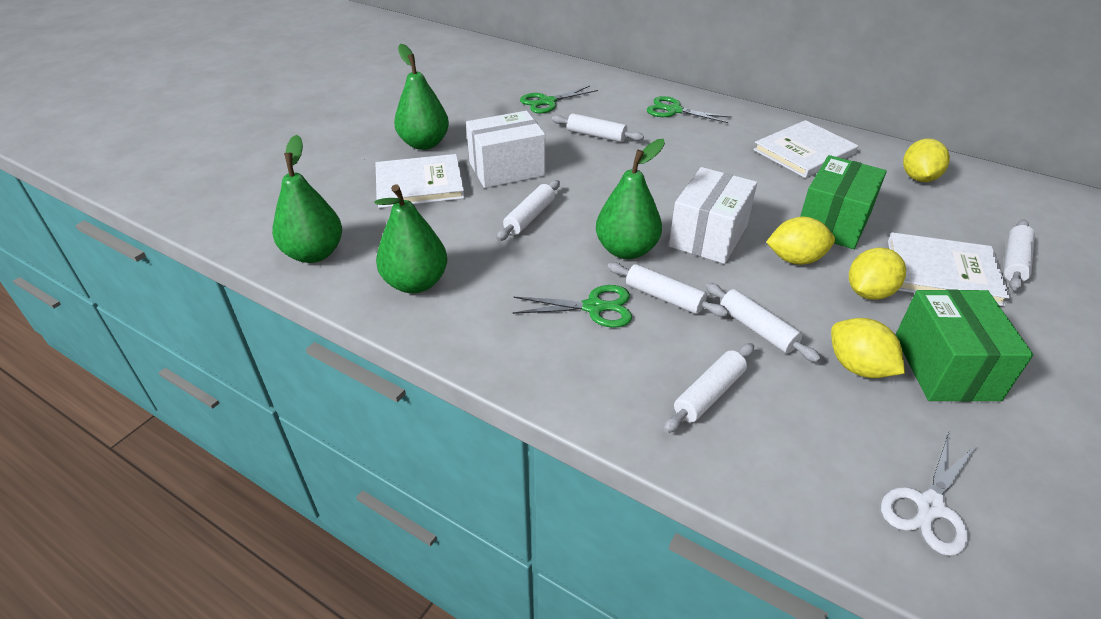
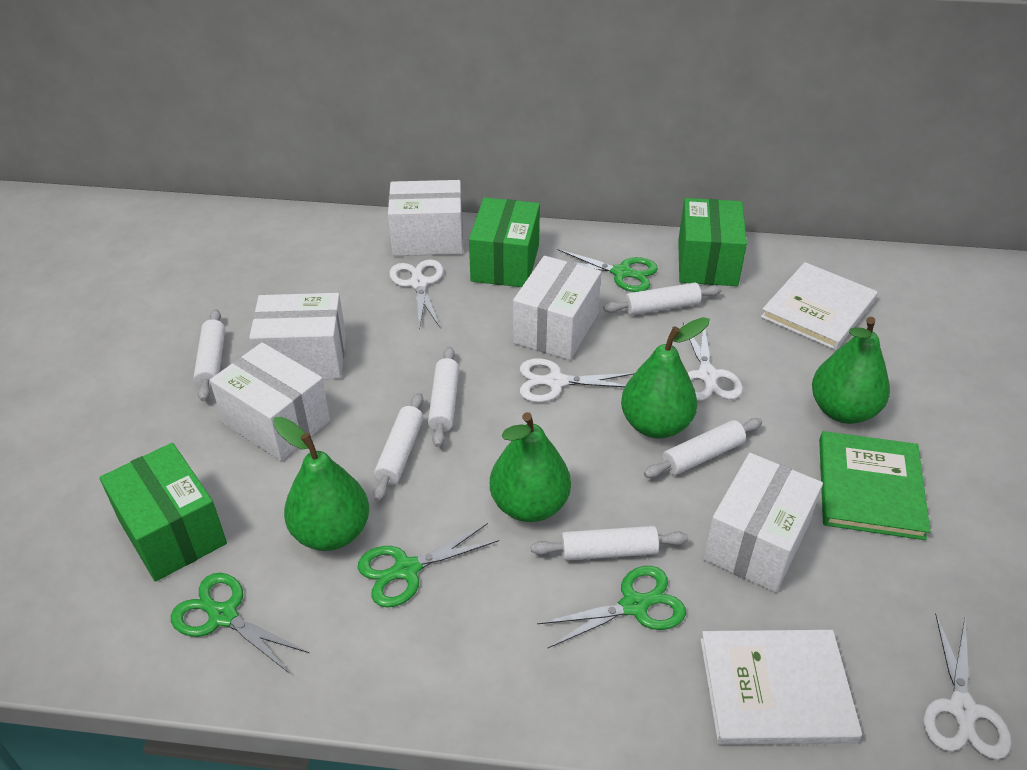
green book: none = 0 -> [819,431,930,540] = 1
green box: [800,155,887,249] [896,289,1033,402] = 2 -> [99,443,227,582] [469,197,540,287] [678,198,747,286] = 3
green scissors: [512,285,632,328] [520,86,598,114] [647,96,732,123] = 3 -> [171,573,309,674] [358,523,499,607] [537,566,686,648] [557,249,658,292] = 4
white book: [376,154,465,208] [753,120,858,178] [888,232,1010,306] = 3 -> [700,630,862,745] [761,262,878,350] = 2
white box: [466,111,545,188] [669,167,757,264] = 2 -> [210,342,330,461] [249,293,346,379] [388,180,463,256] [513,256,601,360] [703,453,823,593] = 5
white scissors: [881,433,978,556] = 1 -> [389,259,444,329] [520,358,635,402] [683,323,743,401] [923,614,1011,760] = 4
yellow lemon: [766,217,835,265] [831,318,905,378] [849,247,906,300] [903,139,950,182] = 4 -> none = 0

